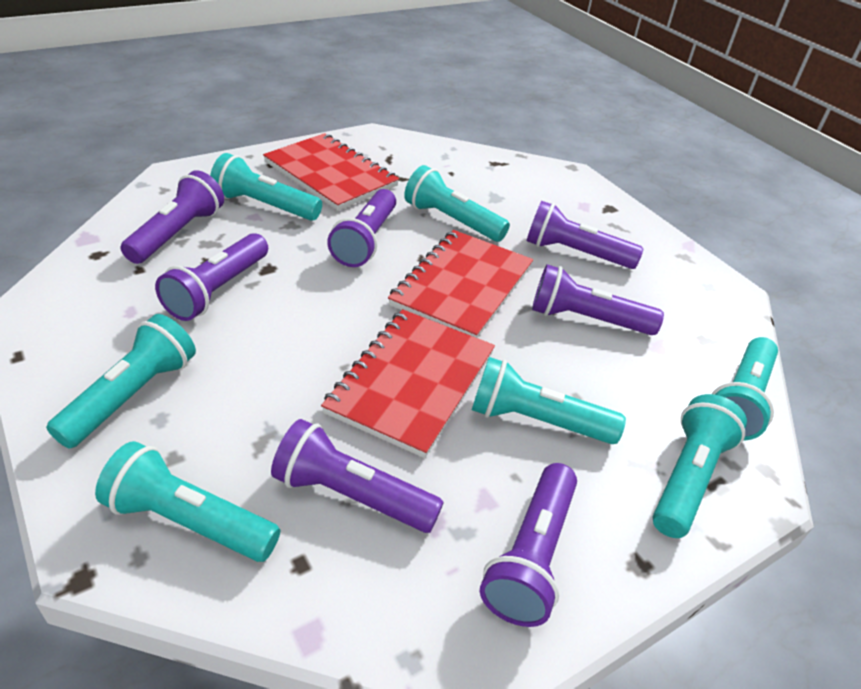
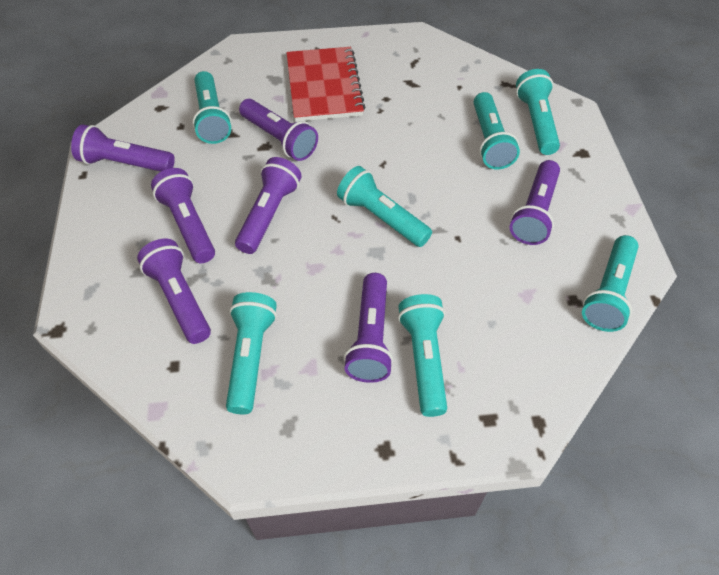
red notebook: [263,133,399,211] [321,309,495,458] [388,230,533,338] = 3 -> [286,47,365,122] = 1

